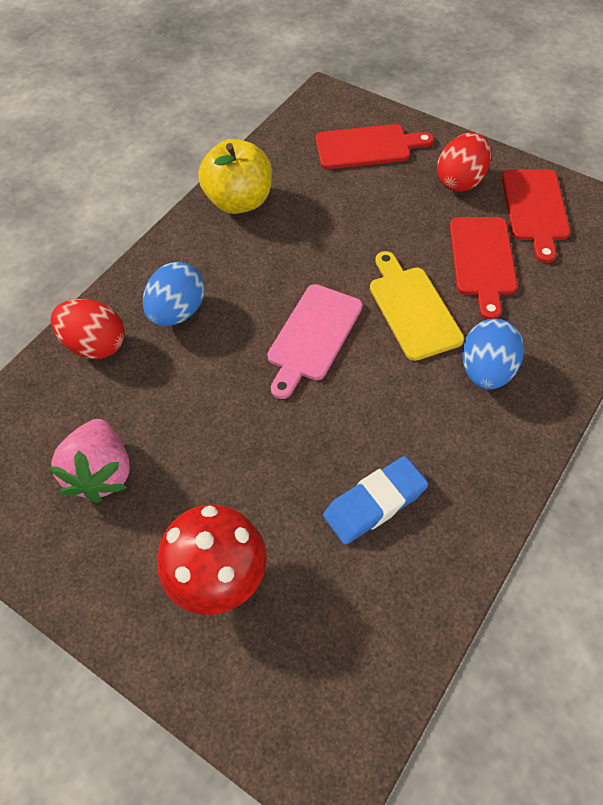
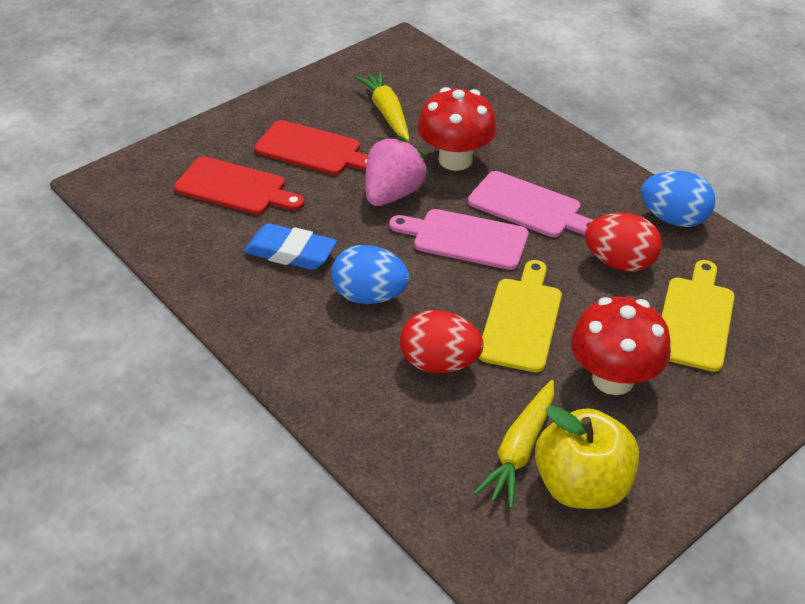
pink cutting board: [267,284,362,399] = 1 -> [389,209,529,270] [468,171,593,237] = 2
red cutting board: [316,124,434,169] [450,217,517,319] [502,169,570,263] = 3 -> [174,156,305,215] [254,120,368,175] = 2
red mushroom: [157,504,267,615] = 1 -> [417,87,497,171] [571,297,671,395] = 2
yellow carrot: none = 0 -> [355,71,410,141] [474,380,554,509] = 2
yellow cutting board: [370,251,464,361] = 1 -> [479,260,562,372] [662,260,735,372] = 2

